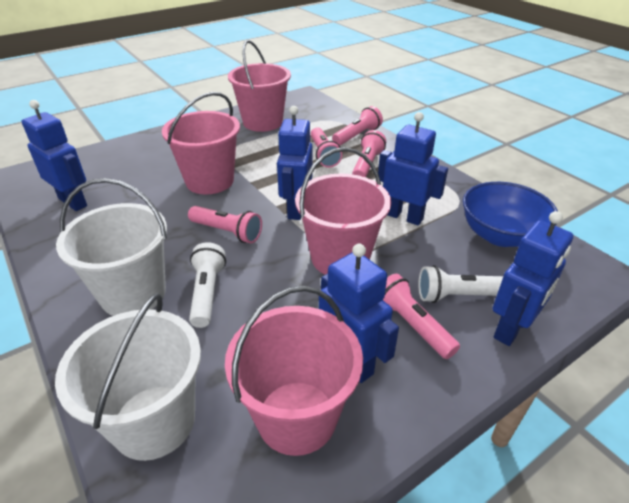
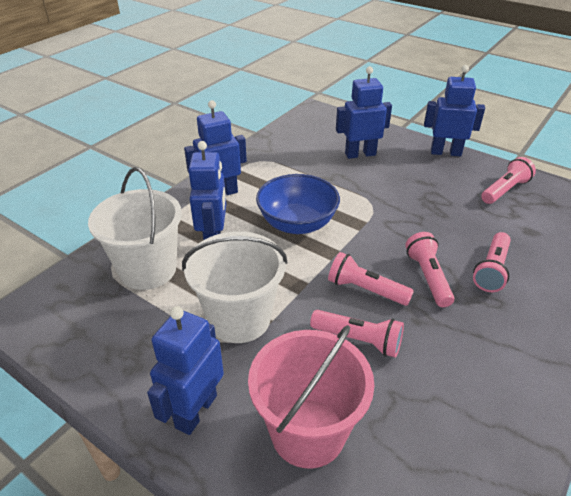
pink bucket: [162,92,240,194] [225,285,363,456] [228,40,291,132] [295,147,391,275] = 4 -> [248,325,375,469] = 1
white flashlight: [189,242,226,328] [418,265,503,303] = 2 -> none = 0

